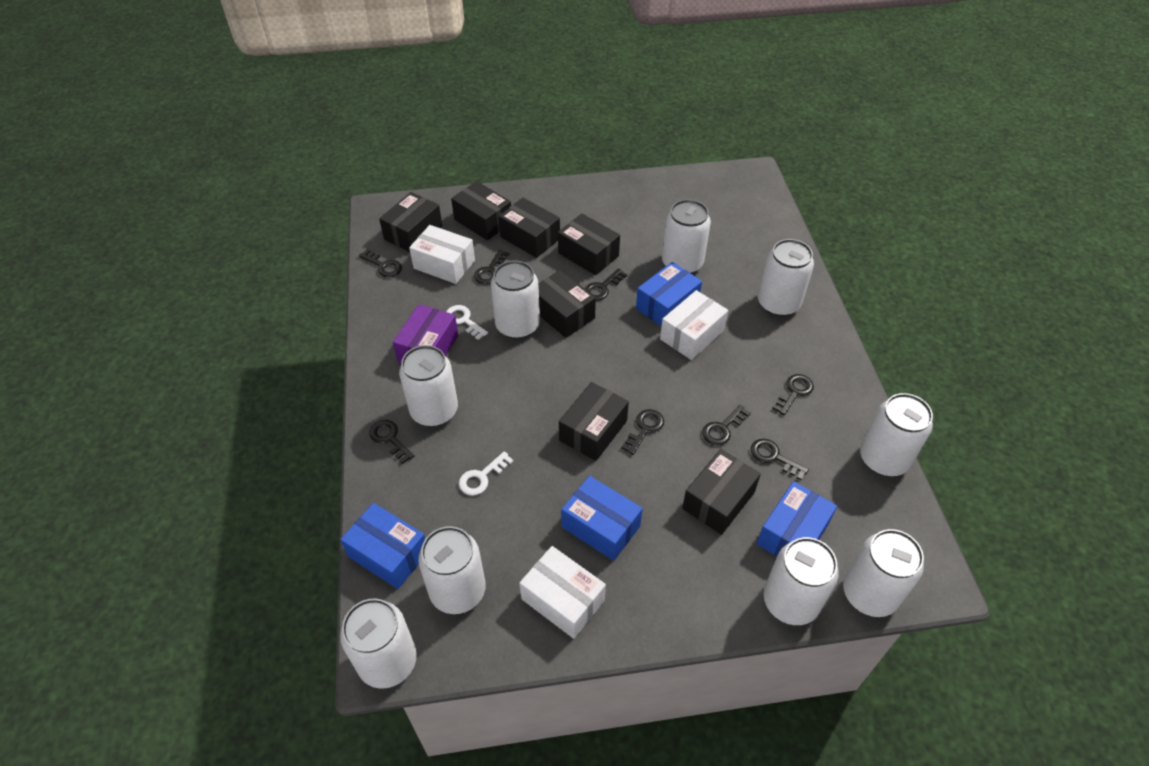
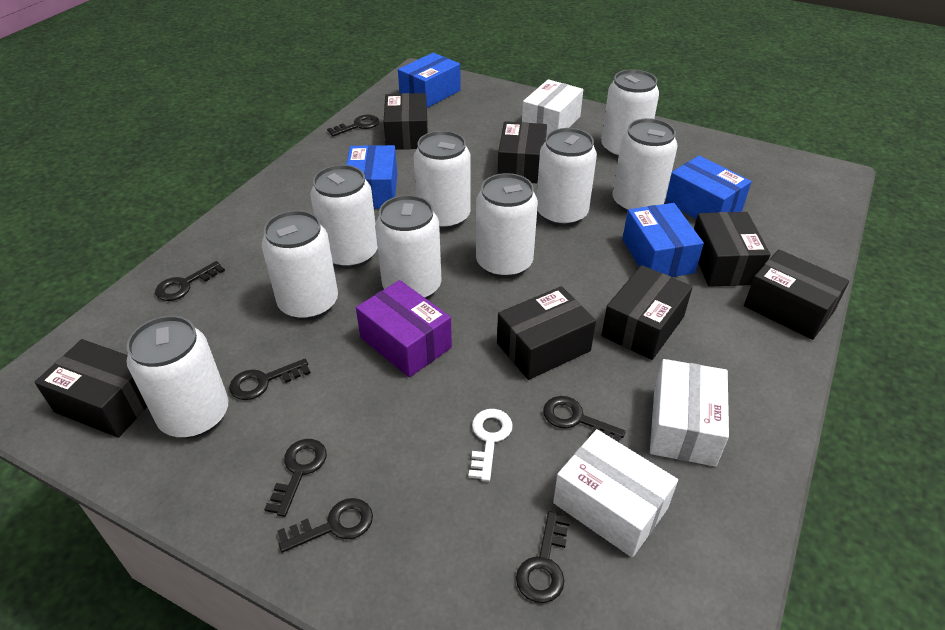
black key: [359,249,402,277] [369,420,415,464] [474,249,509,285] [585,269,627,301] [621,409,664,455] [702,405,750,446] [751,439,809,480] [772,374,814,415] = 8 -> [155,261,225,301] [229,359,311,400] [264,439,327,517] [277,498,373,553] [327,115,379,136] [516,511,571,603] [543,396,626,442] = 7
white key: [446,305,488,340] [459,451,514,496] = 2 -> [468,409,513,482] = 1

